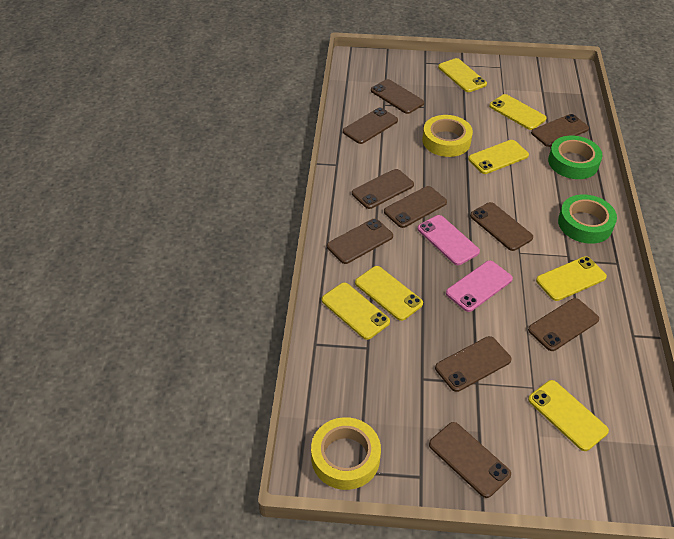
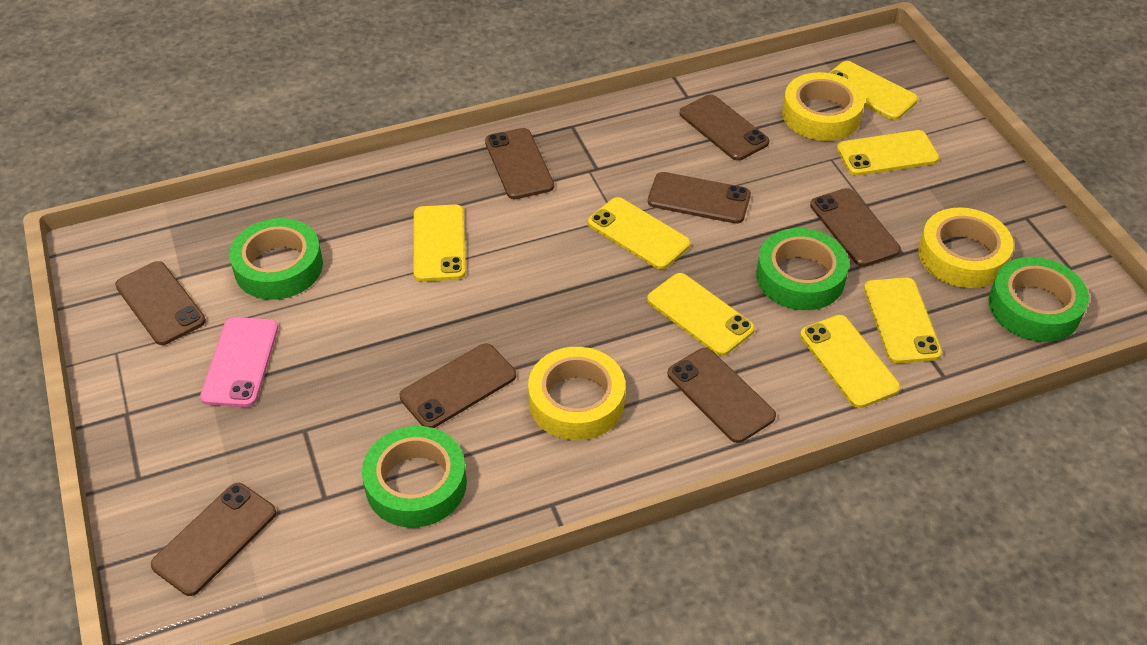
brown phone: [327,219,393,264] [343,108,398,144] [352,169,414,209] [371,79,424,114] [384,186,447,228] [429,422,511,498] [435,336,512,392] [470,202,533,251] [528,298,599,351] [531,114,589,147] = 10 -> [115,261,206,345] [151,483,276,596] [400,343,516,428] [485,128,554,199] [648,172,751,224] [667,348,776,443] [680,94,769,161] [810,188,901,267] = 8
green tape: [548,136,602,179] [558,194,617,244] = 2 -> [229,218,323,300] [362,426,467,528] [756,228,849,310] [988,257,1089,342] = 4
pink phone: [417,215,480,265] [446,261,513,312] = 2 -> [200,317,278,407] = 1
yellow tape: [311,417,381,490] [422,115,473,157] = 2 -> [528,347,625,440] [782,72,865,141] [918,207,1014,288] = 3

